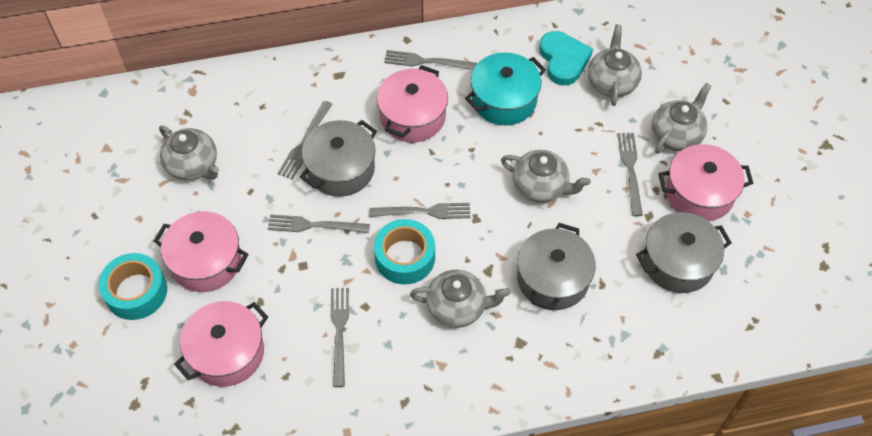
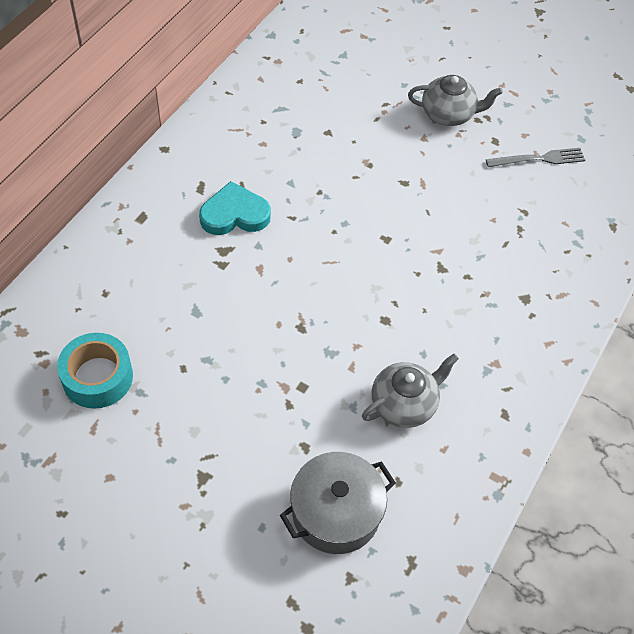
grey fork: [268,214,370,233] [277,101,332,180] [330,288,349,387] [370,203,471,219] [384,50,477,70] [618,133,643,216] = 6 -> [486,148,585,167] = 1
grey pot: [300,120,377,197] [517,223,596,310] [636,212,732,293] = 3 -> [280,452,396,554] = 1
grey teapot: [159,125,219,180] [410,270,511,328] [501,150,591,203] [588,24,642,106] [652,83,711,154] = 5 -> [362,353,459,428] [408,75,503,126] = 2
pink pot: [154,211,249,292] [174,301,268,387] [377,65,448,142] [658,144,753,221] = 4 -> none = 0
turquoise pot: [465,52,546,125] = 1 -> none = 0
turquoise tape: [99,253,167,320] [374,219,435,284] = 2 -> [57,333,133,409] = 1

